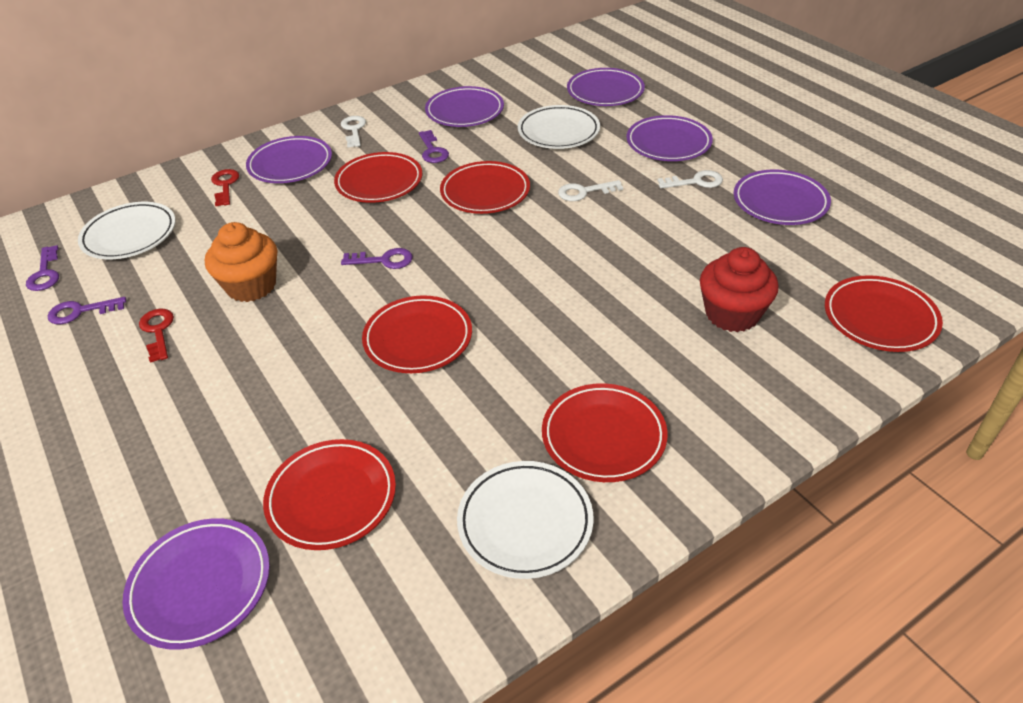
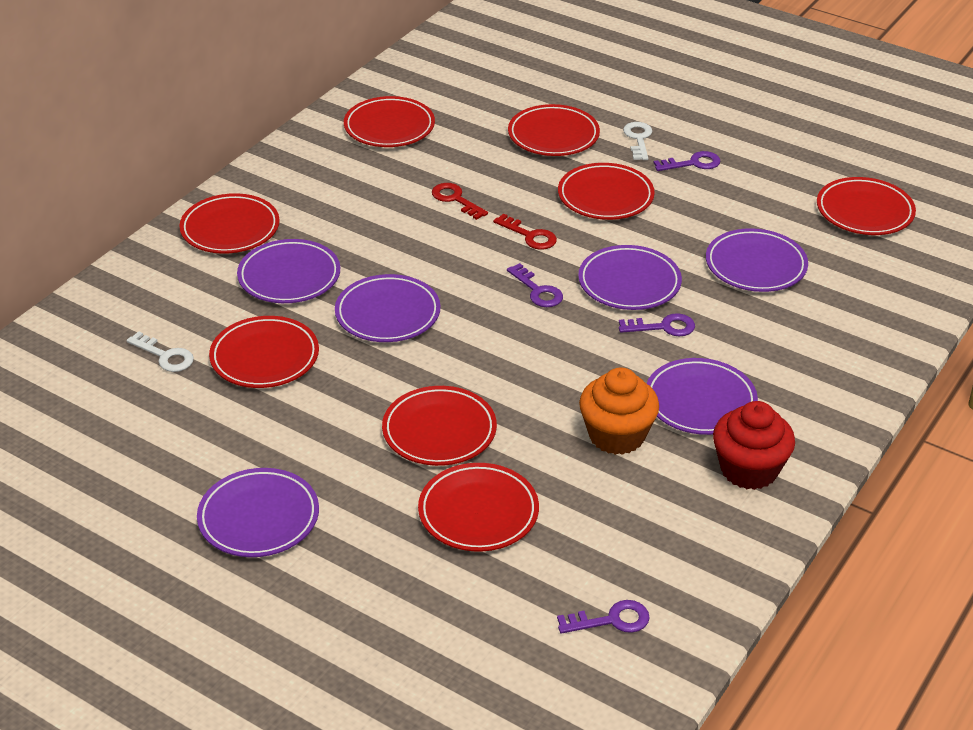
red plate: [263,439,396,550] [334,152,423,203] [362,295,472,373] [440,161,530,214] [542,383,668,482] [825,275,943,352] = 6 -> [179,193,279,254] [209,316,319,388] [344,96,435,147] [382,386,497,466] [418,463,539,552] [508,104,600,156] [558,163,655,220] [817,177,916,235] = 8
white key: [341,116,366,147] [558,180,623,201] [657,170,723,189] = 3 -> [126,331,194,372] [623,122,652,160] = 2
white plate: [78,202,176,259] [457,461,593,579] [518,105,600,149] = 3 -> none = 0

